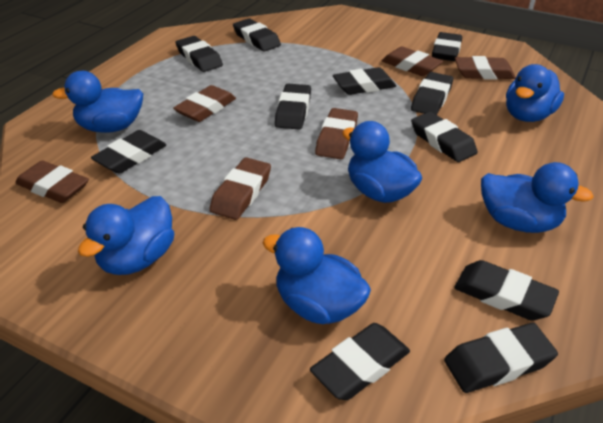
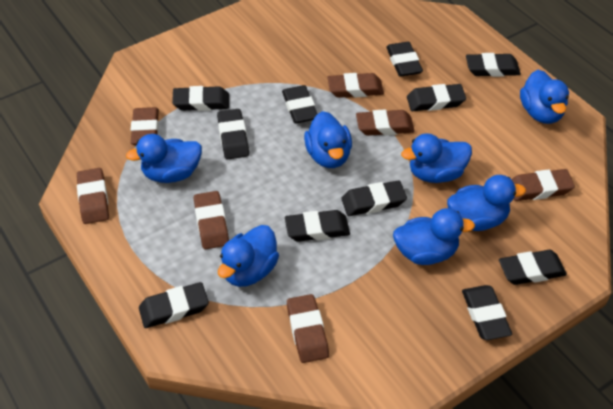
blue duck: [52,71,143,133] [78,196,174,275] [263,227,371,324] [342,121,422,203] [481,162,593,233] [506,64,564,122] = 6 -> [126,134,202,183] [218,225,279,287] [304,111,352,168] [393,208,475,265] [401,133,472,183] [447,175,526,231] [520,70,569,124] = 7
brown eraser: [15,160,89,203] [173,85,236,122] [209,157,271,220] [315,108,358,159] [382,46,443,76] [455,56,516,80] = 6 -> [77,168,109,224] [131,107,159,145] [194,191,229,249] [287,294,329,363] [328,73,384,98] [356,109,415,136] [511,169,575,201] = 7

